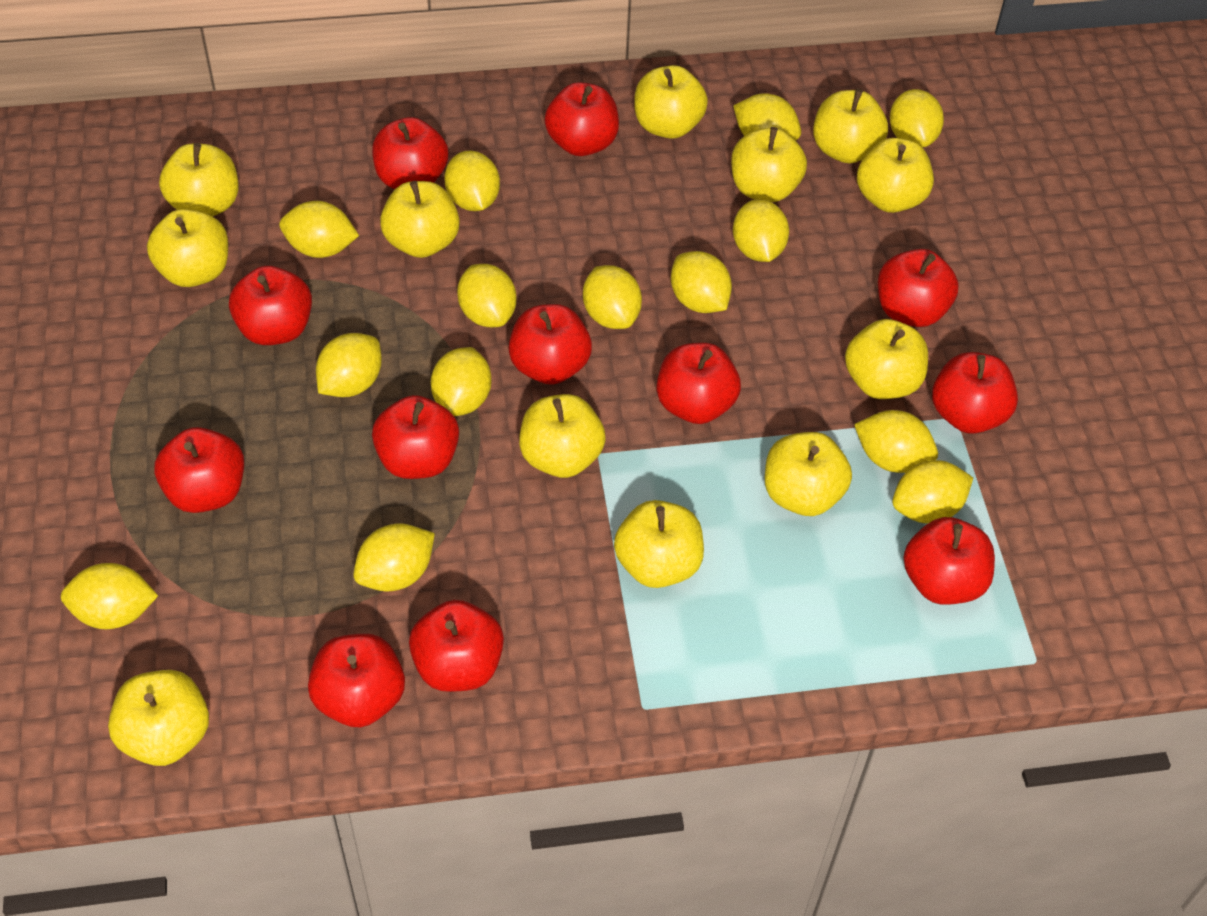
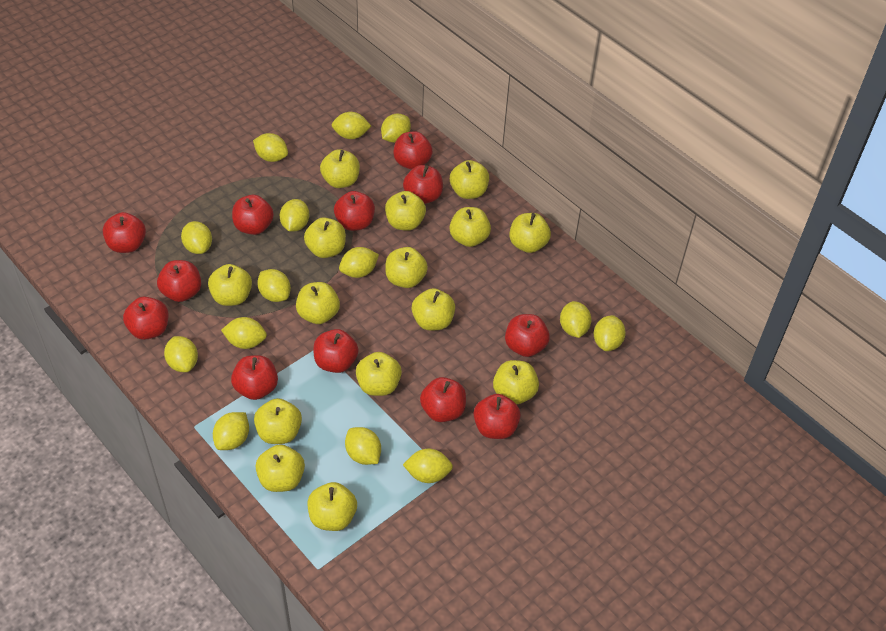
yellow apple: [108,670,209,766] [147,209,228,287] [159,143,239,217] [380,181,460,258] [519,394,606,478] [614,500,704,588] [634,65,708,139] [731,127,807,202] [765,432,852,516] [813,89,888,163] [845,319,928,399] [857,138,934,213] = 12 -> [208,264,252,306] [254,398,302,444] [256,444,305,492] [296,282,340,324] [304,217,346,258] [308,482,357,531] [320,149,360,188] [356,352,402,396] [385,191,426,231] [385,247,428,288] [412,288,455,330] [449,207,491,247] [450,160,489,199] [493,360,539,404] [509,213,551,253] = 15

